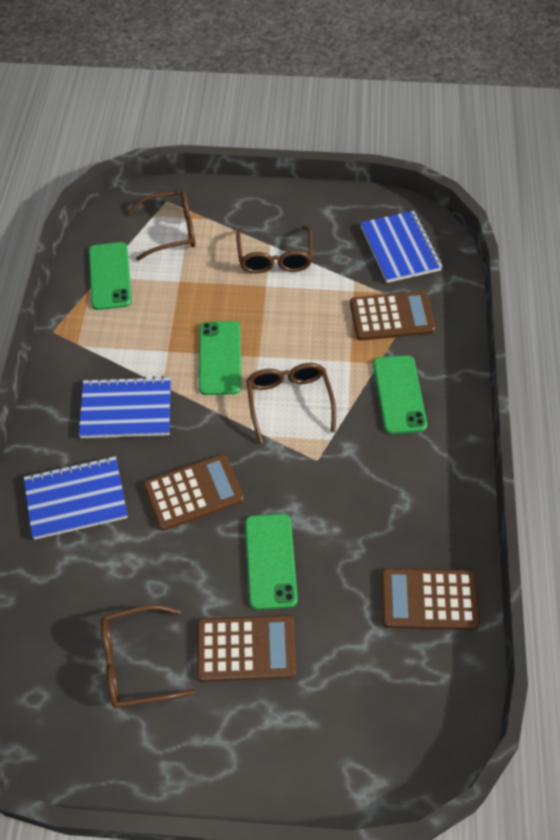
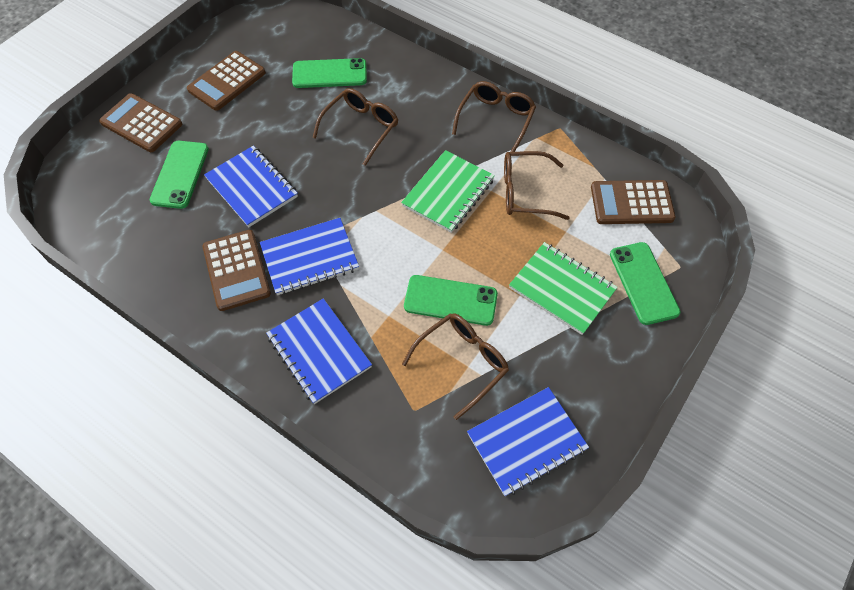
blue notebook: [24,456,128,540] [79,376,171,438] [360,211,443,283] = 3 -> [204,146,298,227] [260,218,359,295] [266,298,372,404] [467,387,589,496] = 4
green notebook: none = 0 -> [401,150,495,233] [509,242,618,335] = 2

